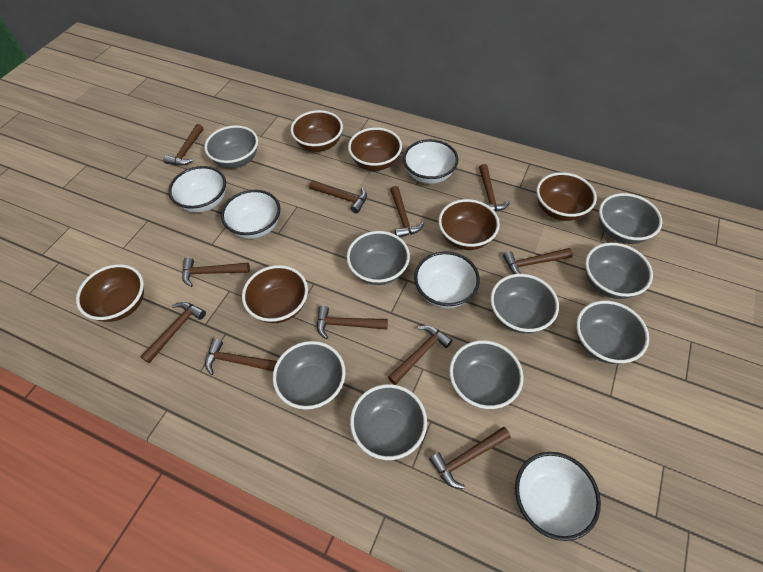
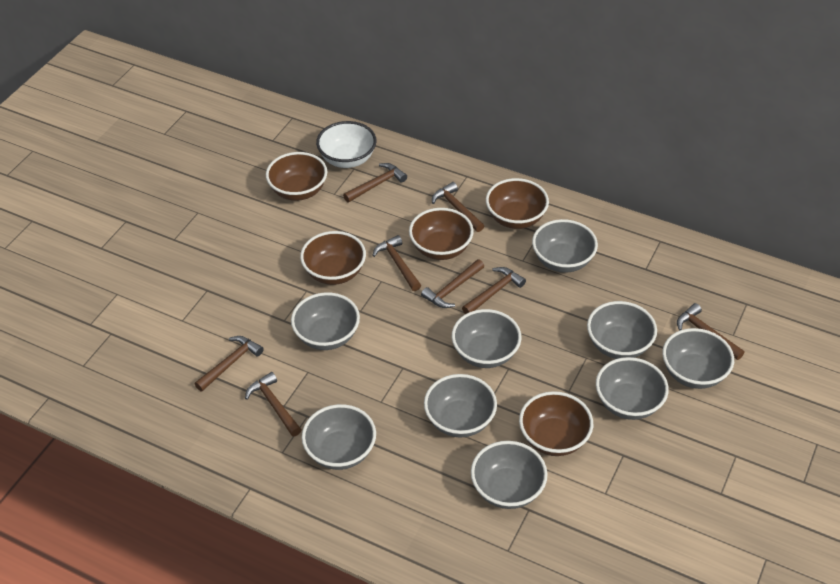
brown bowl: [76,264,144,322] [242,265,308,323] [291,110,343,152] [348,128,402,171] [438,199,500,250] [536,172,597,221] = 6 -> [266,152,327,201] [300,231,366,285] [409,208,474,260] [486,178,549,229] [519,391,593,456] = 5
brown hammer: [140,302,206,363] [163,124,204,166] [182,257,250,287] [205,339,277,375] [309,180,367,213] [317,306,388,339] [388,325,453,385] [390,186,424,237] [429,427,511,489] [479,164,510,212] [503,248,573,274] = 11 -> [195,336,264,391] [245,372,302,436] [343,163,407,202] [372,235,421,291] [421,259,484,308] [432,182,484,232] [462,267,526,314] [677,303,745,360] = 8
white bowl: [168,166,226,213] [221,190,280,239] [403,139,458,184] [414,251,480,308] [515,452,601,541] = 5 -> [316,121,376,168] = 1

